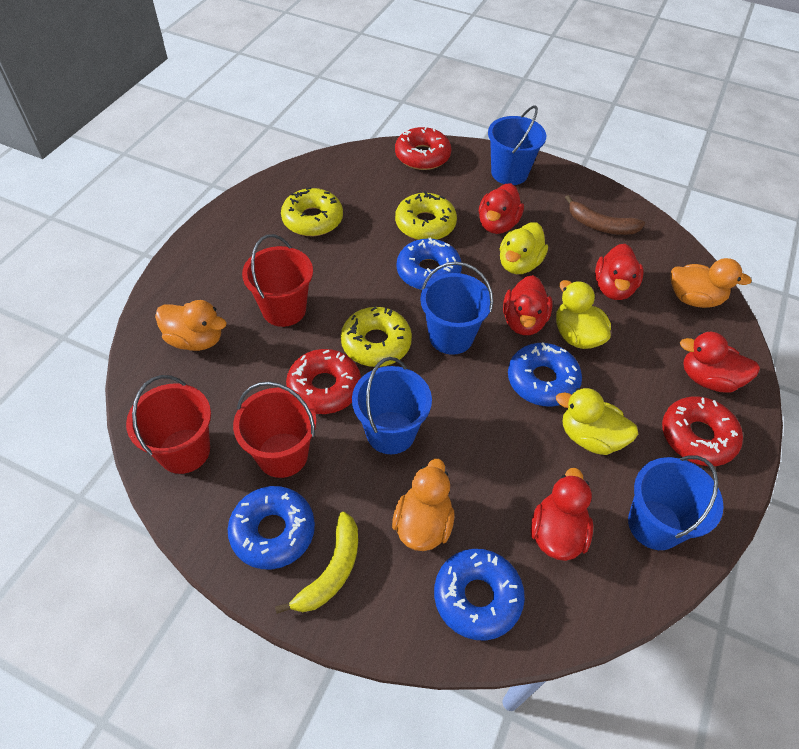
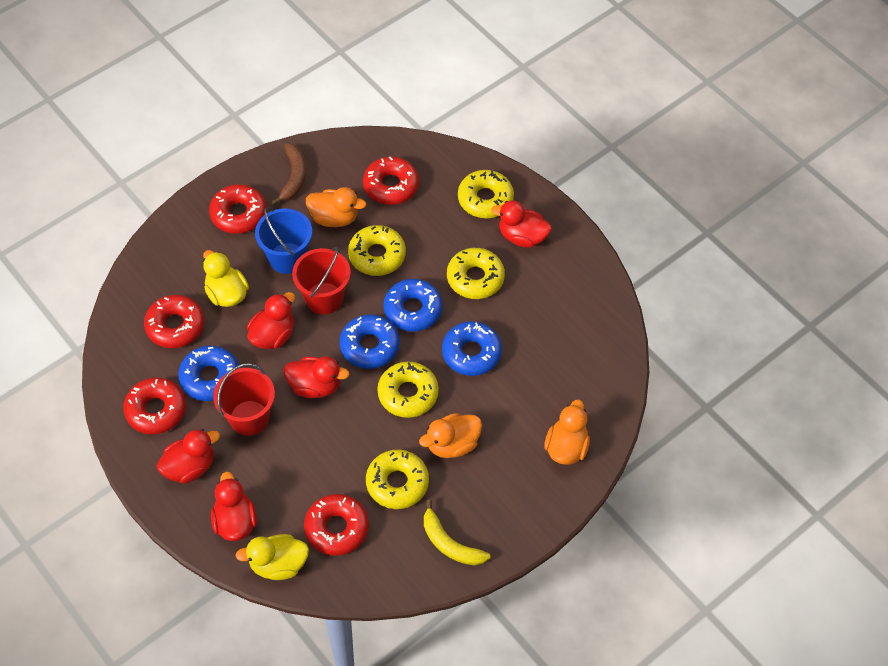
blue bucket: [352,357,432,454] [420,262,493,355] [488,105,546,185] [628,456,724,550] = 4 -> [255,207,312,274] = 1
red bucket: [126,375,211,474] [233,381,316,478] [242,234,313,327] = 3 -> [213,363,275,436] [292,247,351,315] = 2
red donut: [286,349,361,414] [395,126,451,170] [662,396,743,466] = 3 -> [123,377,186,434] [144,295,204,348] [209,184,266,234] [304,494,369,556] [363,157,419,205] = 5
yellow donut: [281,187,343,236] [341,307,412,367] [395,191,457,240] = 3 -> [348,225,406,276] [366,449,429,509] [377,361,439,418] [447,248,505,299] [458,170,514,218] = 5
yellow duck: [500,222,548,274] [556,280,611,349] [556,388,638,455] = 3 -> [203,250,249,307] [235,534,309,580] = 2

